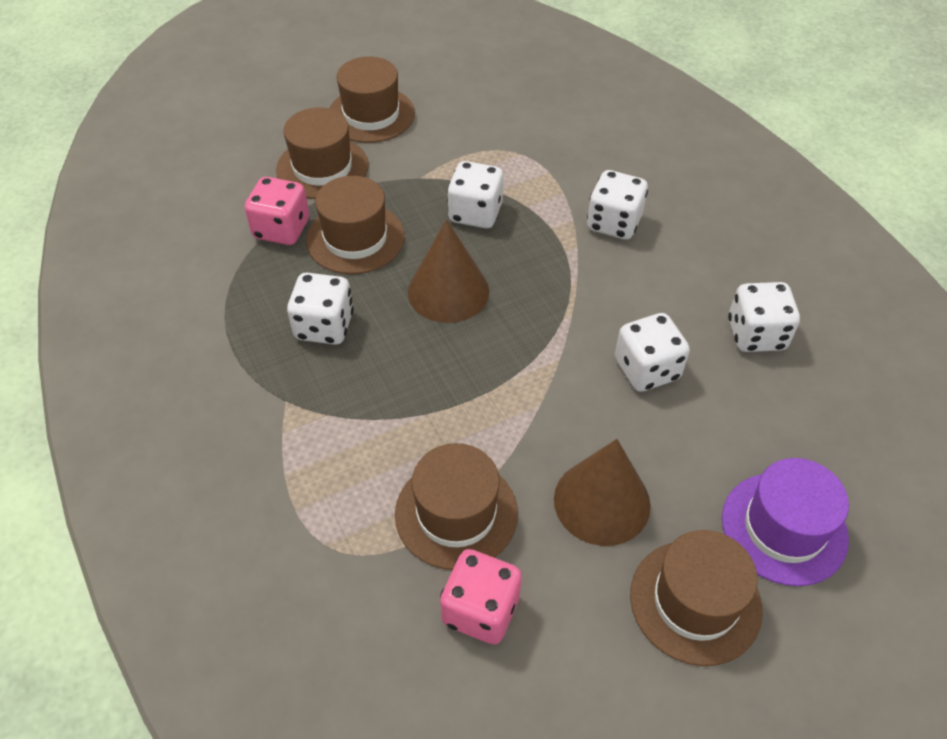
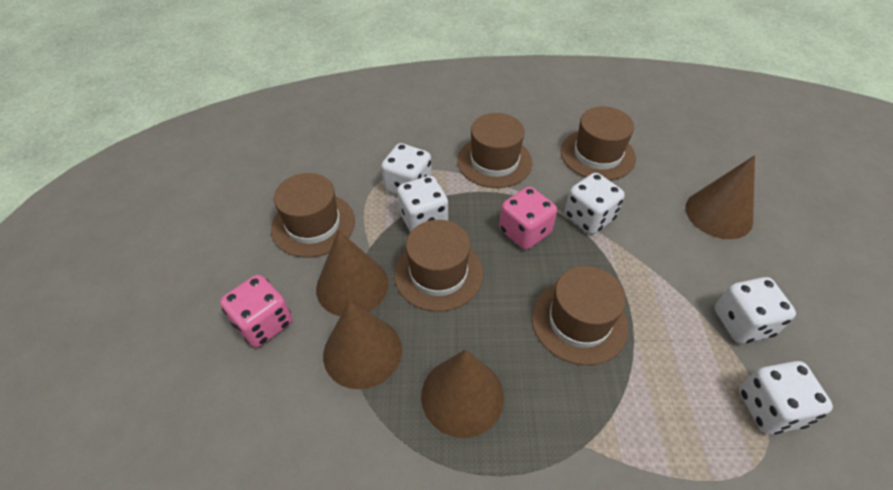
brown cone: [408,219,489,323] [554,439,651,546] = 2 -> [316,230,388,316] [323,301,402,389] [421,349,504,438] [685,155,755,239] = 4
purple hat: [722,458,849,586] = 1 -> none = 0

